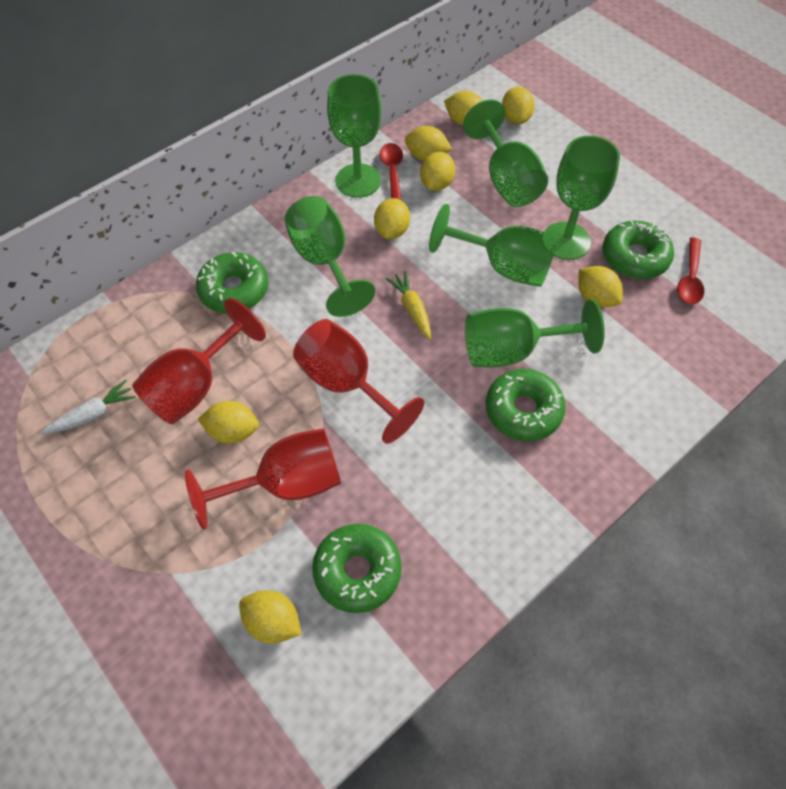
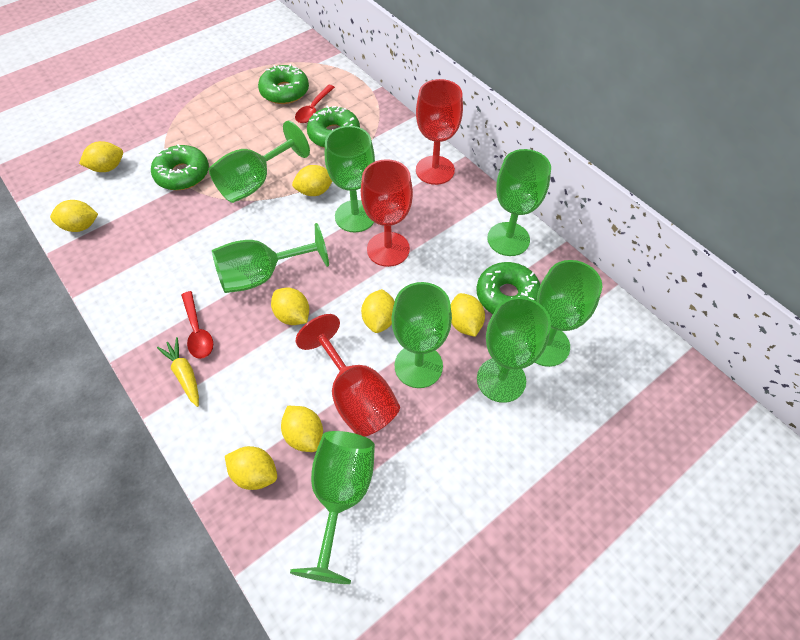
green goblet: [285,196,375,317] [327,74,382,198] [429,204,558,287] [463,99,548,207] [465,300,605,367] [544,135,620,260] = 6 -> [209,121,310,203] [212,223,329,293] [290,431,375,584] [325,126,375,233] [392,282,452,388] [477,297,551,403] [487,149,551,256] [534,260,602,367] = 8
white carrot: [41,380,136,435] = 1 -> none = 0

